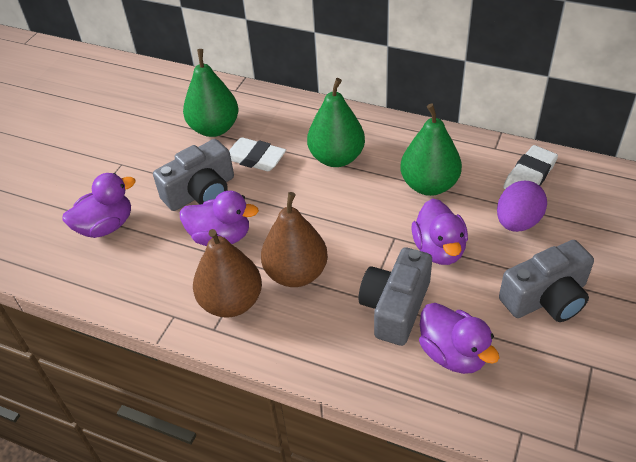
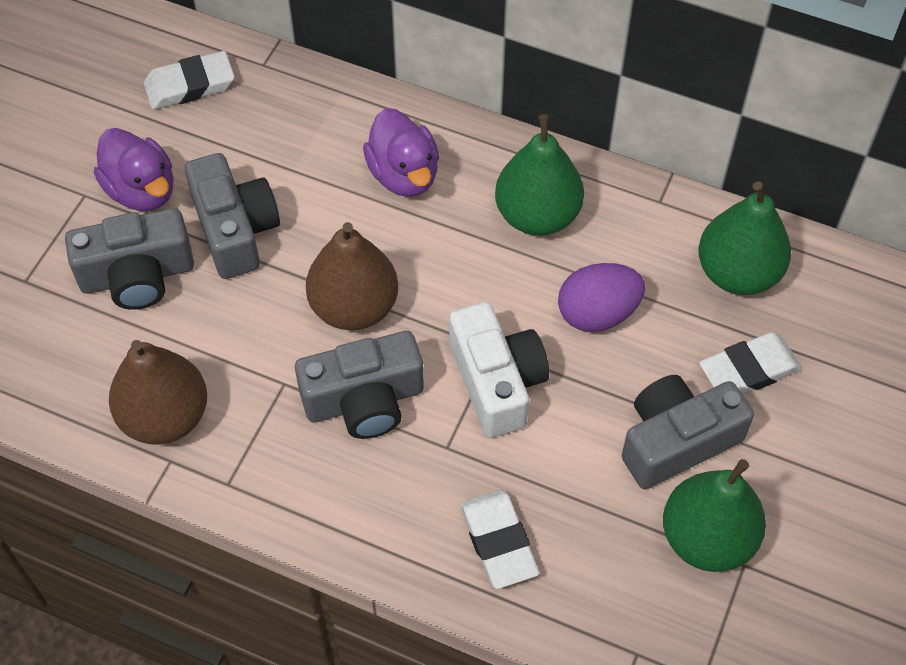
grey camera: [153,139,234,211] [358,247,432,346] [499,240,594,322] = 3 -> [65,208,194,310] [184,153,280,279] [295,331,424,439] [622,375,754,489] = 4
purple duck: [63,173,136,238] [180,191,259,246] [412,198,468,265] [419,303,499,374] = 4 -> [94,128,174,211] [363,108,439,197] = 2
white camera: none = 0 -> [449,302,549,438] = 1
white eraser: [229,137,286,171] [503,145,558,189] = 2 -> [143,51,235,110] [460,489,539,589] [699,332,802,394] = 3

